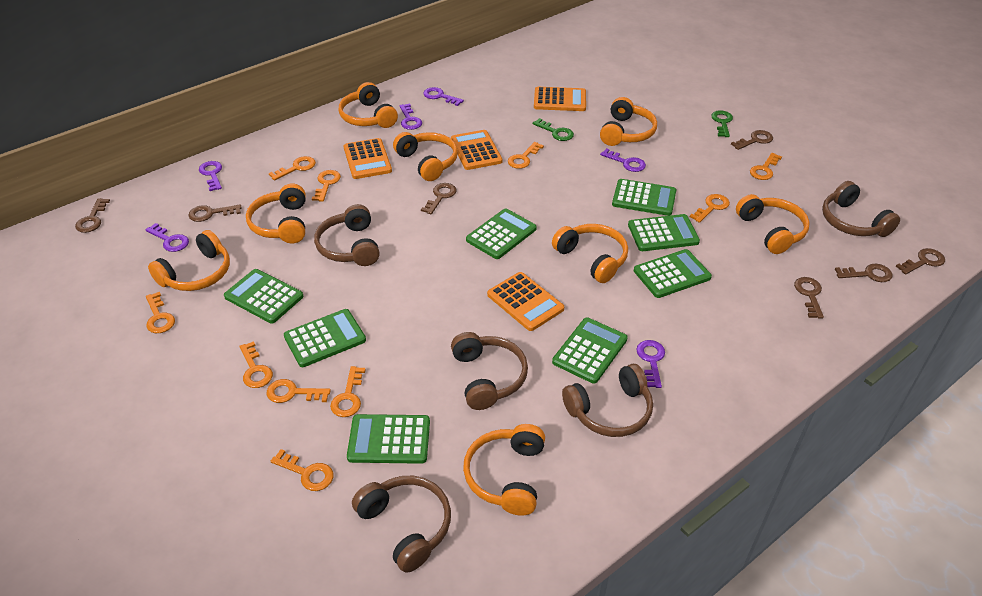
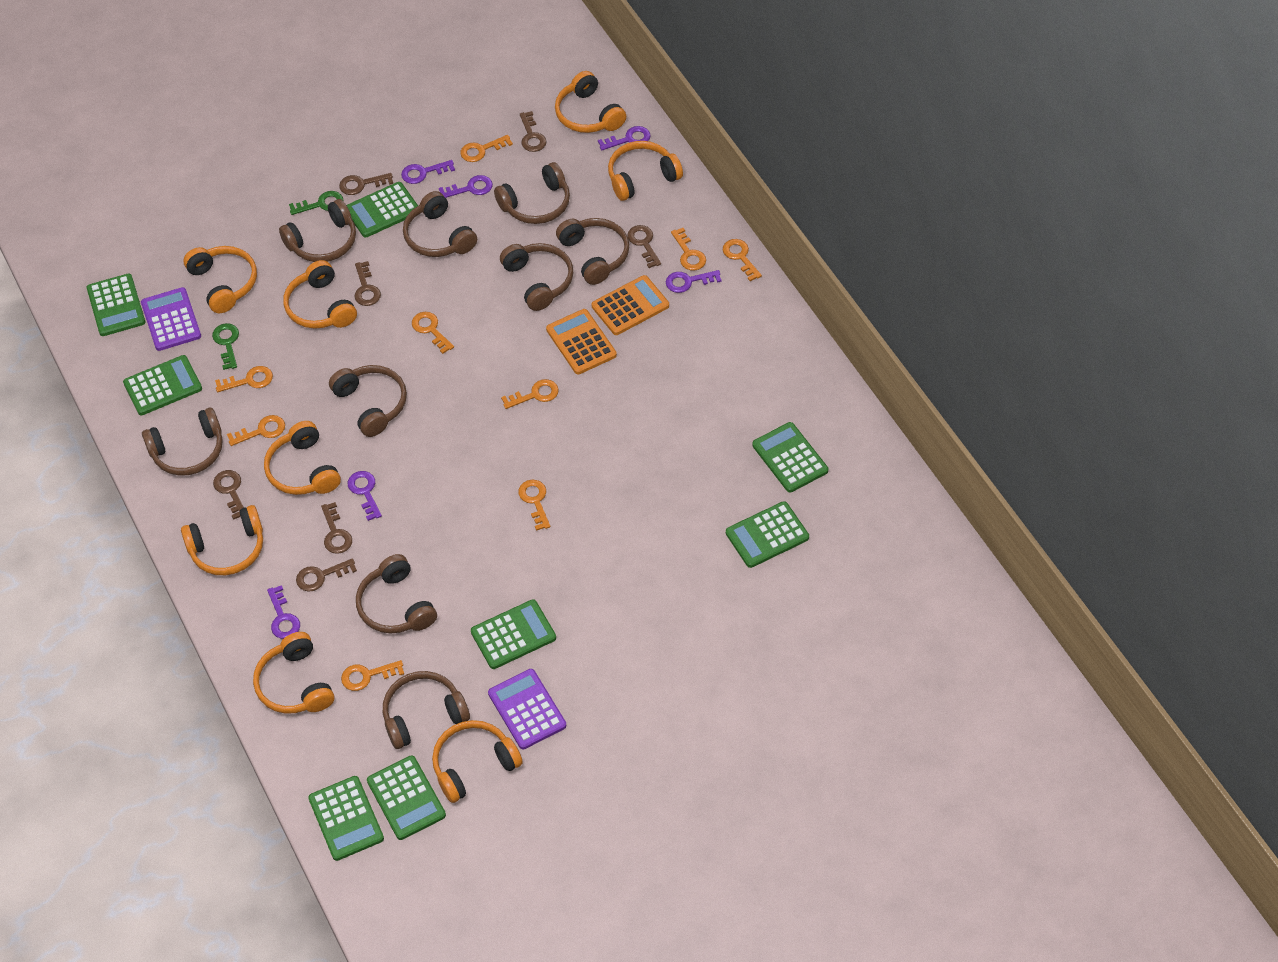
brown headphones: [314,204,380,266] [352,476,451,573] [451,332,528,410] [562,364,653,437] [822,181,900,237] = 5 -> [142,408,223,476] [279,199,356,262] [329,365,407,437] [356,554,437,633] [383,671,470,749] [403,191,477,257] [494,162,570,224] [500,243,573,311] [556,218,629,285] = 9
orange calculator: [344,138,392,179] [451,130,502,170] [487,272,564,331] [534,87,586,111] = 4 -> [546,309,617,374] [592,275,669,335] = 2
orange key: [146,292,175,333] [239,341,273,388] [267,379,331,403] [269,156,316,180] [271,449,334,491] [312,170,341,202] [330,366,366,417] [508,142,544,169] [690,194,730,223] [750,153,782,180] = 10 -> [215,366,273,392] [227,415,285,446] [341,660,404,691] [412,312,454,354] [460,135,513,162] [501,379,559,409] [518,479,550,531] [671,228,706,270] [723,239,762,281] = 9
purple calculator: none = 0 -> [141,287,201,351] [488,669,566,749] = 2

